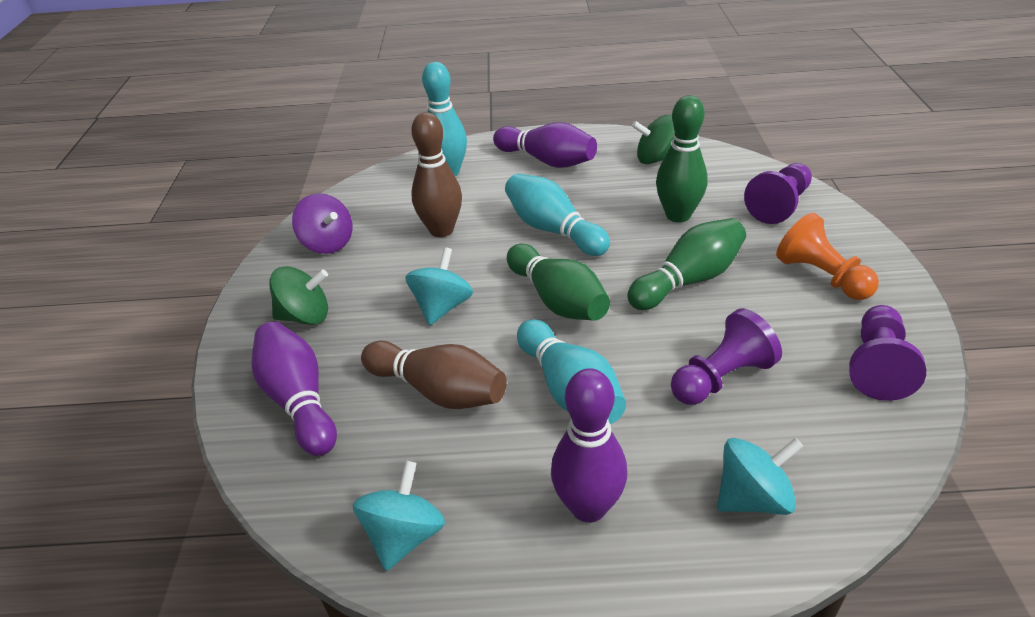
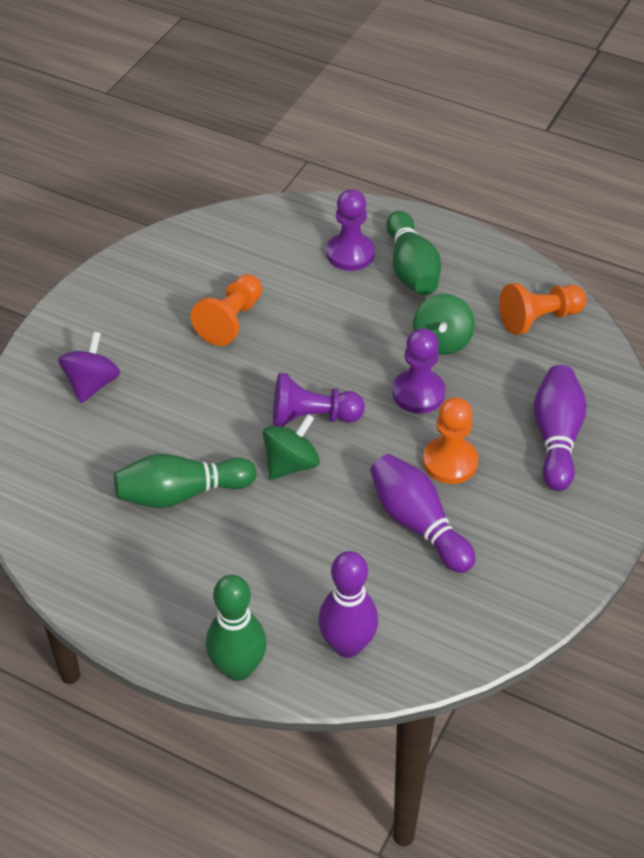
brown bowling pin: [361,341,507,409] [411,112,462,237] = 2 -> none = 0
orange pawn: [776,213,879,300] = 1 -> [191,274,262,346] [423,397,478,484] [499,283,587,335] = 3
turquoise bowling pin: [422,62,467,177] [505,174,610,256] [517,319,626,424] = 3 -> none = 0
turquoise spinning top: [353,461,445,571] [405,247,473,326] [717,438,803,515] = 3 -> none = 0

